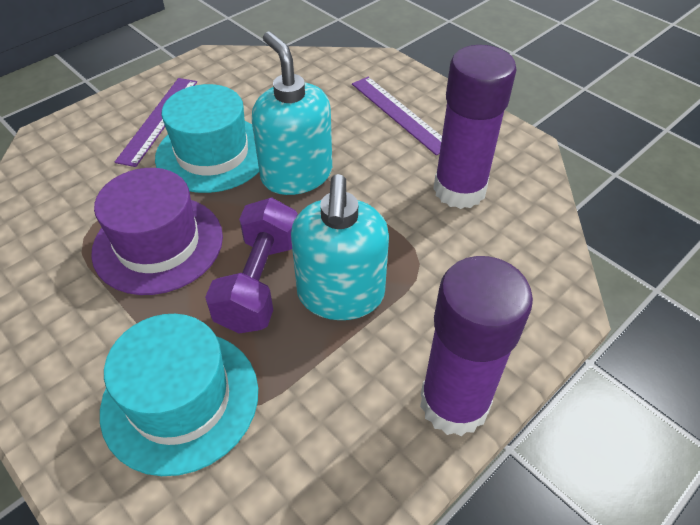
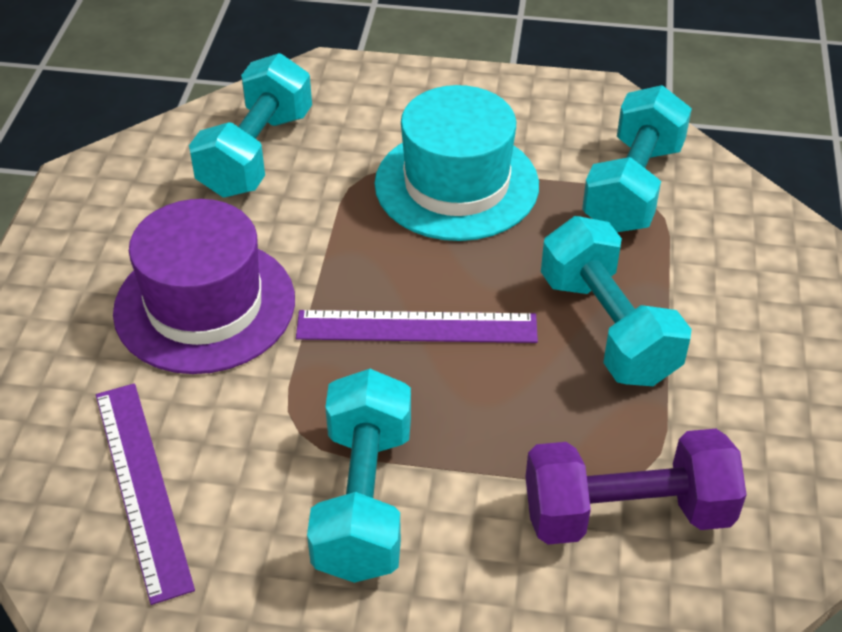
purple glue stick: [420,256,533,436] [433,45,517,209] = 2 -> none = 0
turquoise dumbbell: none = 0 -> [189,53,312,197] [307,369,411,583] [541,216,692,386] [582,85,692,232] = 4
turquoise hat: [100,314,258,476] [155,84,259,193] = 2 -> [375,85,539,241] = 1
turquoise soap dispenser: [252,31,332,195] [291,174,389,320] = 2 -> none = 0

